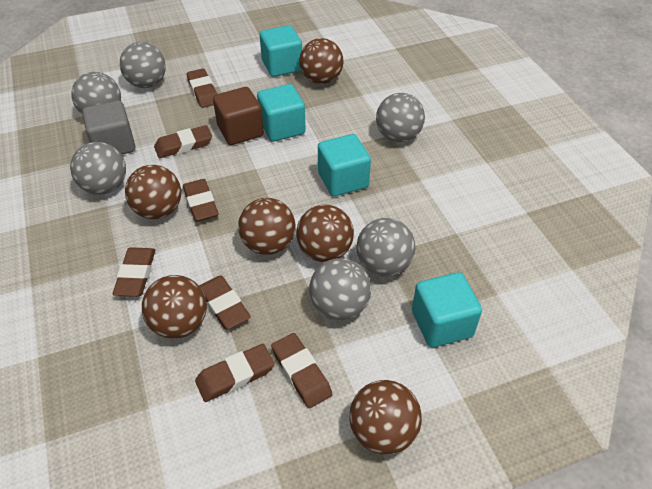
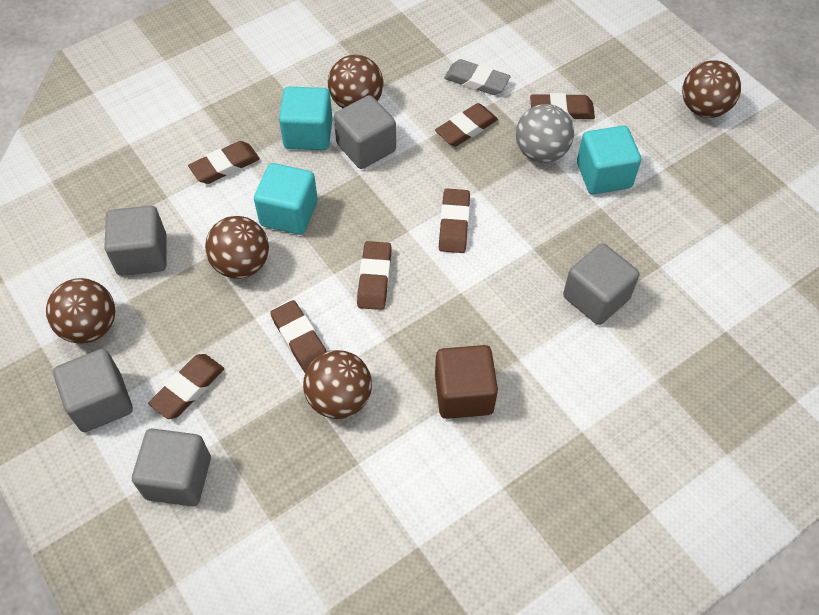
brown ball: [125,165,181,219] [142,275,207,339] [238,198,295,255] [296,204,354,262] [299,38,343,84] [349,380,422,455] = 6 -> [46,278,115,344] [205,216,269,279] [303,350,372,419] [328,54,383,108] [682,60,741,118] = 5
grey ball: [70,142,126,195] [72,72,121,115] [120,42,166,88] [309,258,371,320] [356,218,416,277] [376,93,425,142] = 6 -> [516,104,574,163] = 1
grey cube: [82,100,136,155] = 1 -> [53,349,133,432] [104,206,166,276] [132,428,211,507] [334,95,396,169] [563,243,639,325] = 5
grey eraser: none = 0 -> [444,59,511,95] = 1
turquoise cube: [257,84,306,142] [260,25,302,77] [318,134,371,196] [412,272,482,347] = 4 -> [254,163,318,235] [279,87,333,150] [577,126,641,194] = 3

